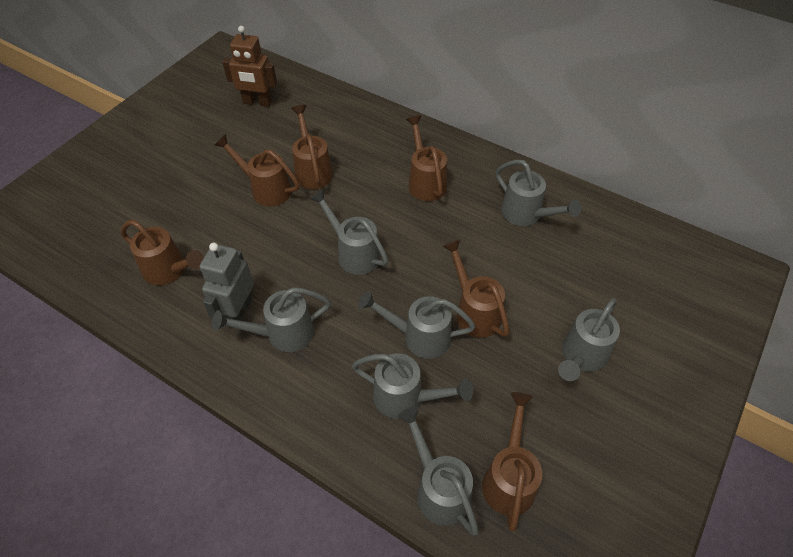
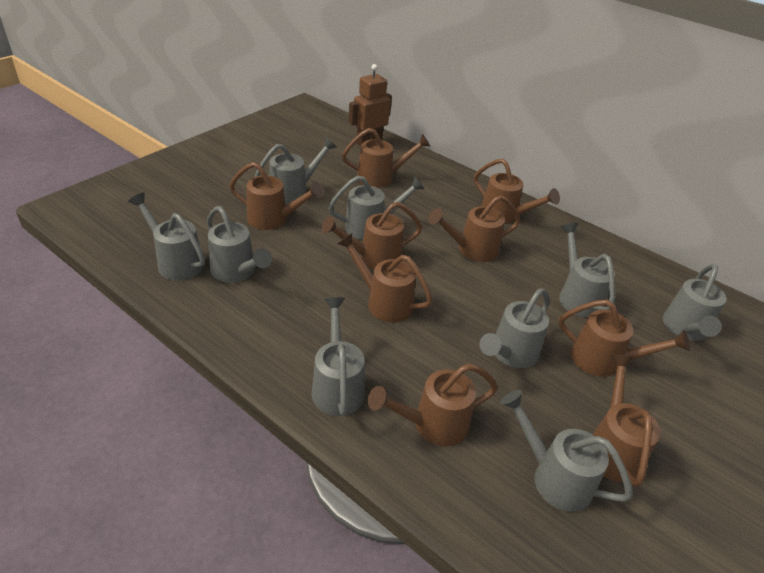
brown watering can: [121,220,204,285] [214,134,300,207] [291,105,333,189] [406,116,447,201] [443,239,509,338] [482,392,543,532] = 6 -> [229,162,324,230] [321,202,422,269] [337,233,433,323] [342,128,430,188] [368,363,498,447] [428,195,520,262] [474,158,560,224] [559,299,690,377] [592,355,661,487] = 9
grey robot: [200,243,254,328] = 1 -> none = 0
grey watering can: [212,287,331,352] [310,189,388,275] [352,353,473,418] [358,291,475,359] [398,407,479,536] [496,160,581,226] [558,298,620,381] = 7 -> [128,193,205,280] [206,206,272,283] [254,137,337,204] [312,297,365,416] [328,176,425,240] [479,288,550,368] [500,390,633,512] [559,223,615,317] [663,264,727,341] = 9

